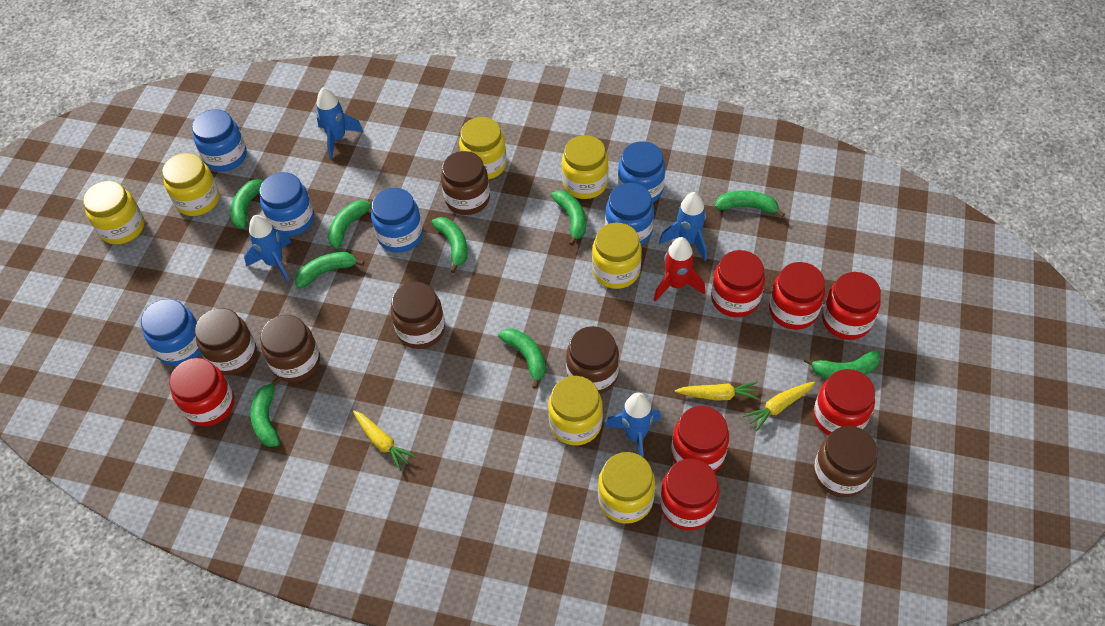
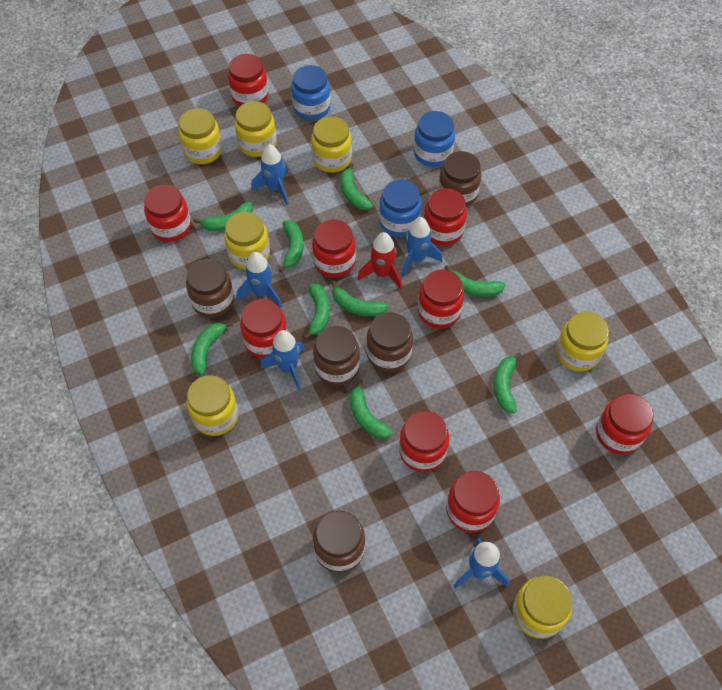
blue jar: [141,299,201,366] [192,109,247,171] [259,172,314,236] [371,188,423,252] [605,183,654,245] [618,141,665,203] = 6 -> [291,65,331,120] [379,179,422,237] [414,111,455,167] = 3
blue rocket: [244,215,291,282] [316,87,364,158] [605,393,661,458] [659,192,707,261] = 4 -> [237,252,282,308] [251,144,289,205] [261,330,305,391] [402,217,442,277] [454,538,509,588] = 5
brown jar: [195,308,257,375] [260,315,320,382] [391,282,445,349] [441,151,490,215] [566,326,619,394] [813,426,877,498] = 6 -> [186,259,234,318] [313,326,360,386] [313,511,365,573] [366,312,413,372] [438,151,481,207] = 5
red jar: [169,358,234,426] [660,459,719,530] [671,406,729,472] [711,250,765,317] [769,262,825,330] [813,369,875,436] [822,272,881,340] = 7 -> [144,185,191,242] [228,54,269,106] [240,299,287,358] [312,220,356,278] [399,411,449,472] [418,269,464,329] [424,188,467,246] [446,471,500,533] [596,394,654,454] = 9
yellow carrot: [353,411,416,471] [675,382,759,401] [743,382,815,431] = 3 -> none = 0

